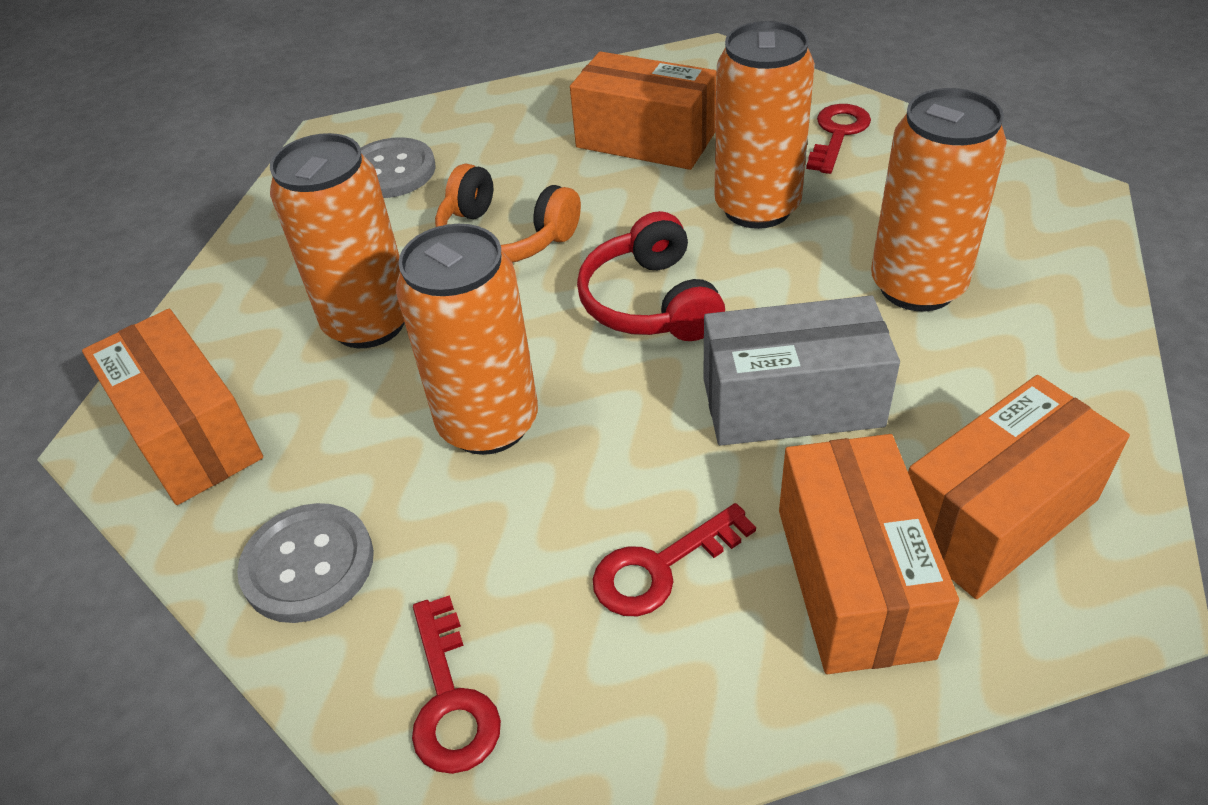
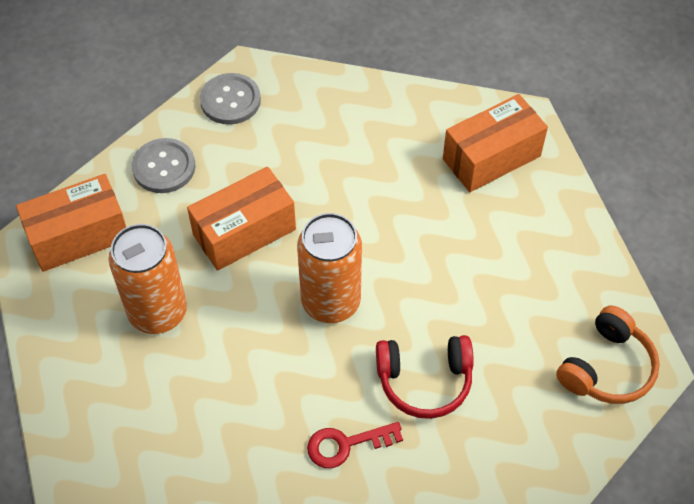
grey box: [703,296,900,446] = 1 -> none = 0
orange box: [82,309,263,505] [570,51,716,170] [779,434,959,674] [908,375,1130,599] = 4 -> [16,174,126,272] [187,167,296,271] [443,94,548,192] = 3
orange can: [270,133,405,348] [396,224,538,455] [714,21,815,229] [871,88,1007,311] = 4 -> [108,224,187,334] [297,213,362,323] = 2
red key: [412,595,501,774] [592,503,756,616] [806,104,871,174] = 3 -> [307,422,403,468] = 1

